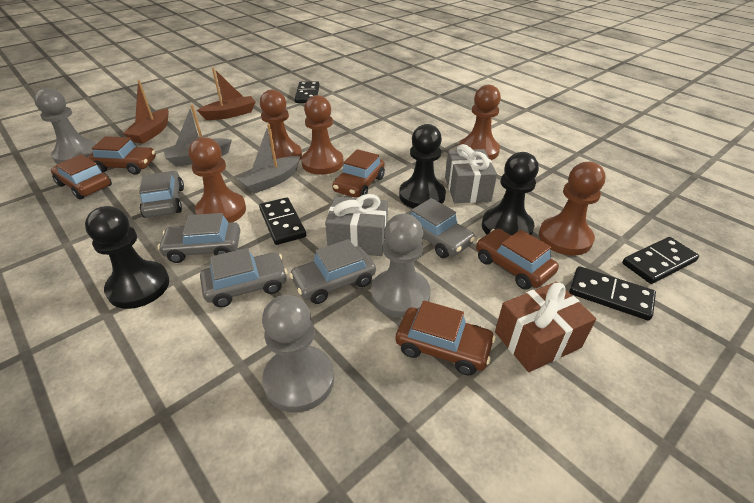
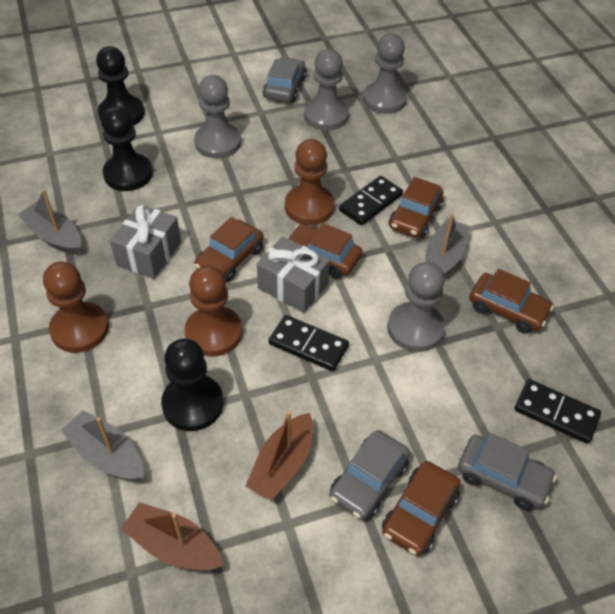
black domino: [259,197,306,245] [295,81,319,103] [569,266,656,321] [622,237,699,284] = 4 -> [269,315,349,371] [339,176,403,226] [514,379,601,444] = 3
brown gift: [495,282,596,372] = 1 -> none = 0
brown pawn: [189,137,246,223] [260,89,302,161] [301,95,344,175] [459,85,501,160] [539,162,606,255] = 5 -> [43,261,109,353] [185,266,242,357] [285,139,335,225] = 3
grey boat: [163,105,232,167] [236,124,300,194] = 2 -> [18,189,81,255] [61,410,144,481] [425,214,470,275] = 3
grey car: [139,171,184,218] [158,213,240,263] [200,248,288,308] [289,239,376,304] [405,198,475,258] = 5 -> [263,57,307,102] [329,430,410,520] [458,433,557,510] = 3
grey pawn: [34,88,96,164] [262,295,334,413] [371,214,431,318] = 3 -> [194,75,241,158] [304,49,349,130] [363,34,407,114] [387,262,445,352] = 4

